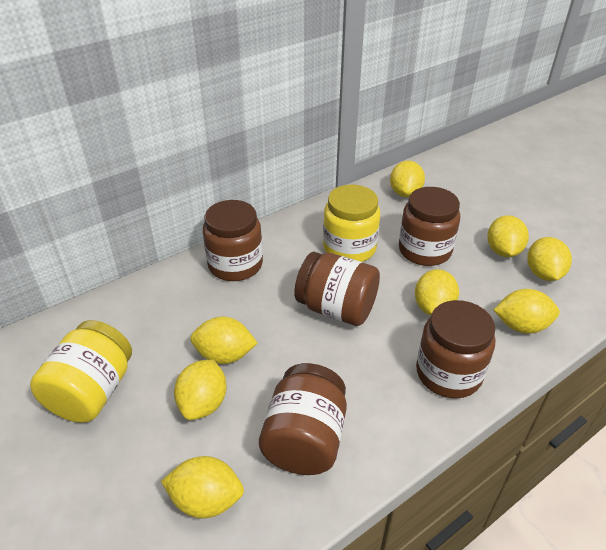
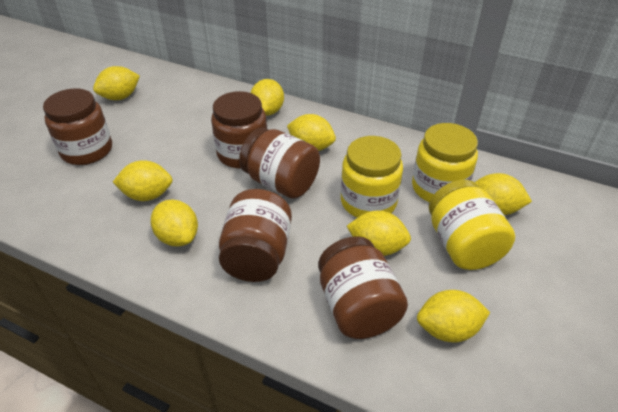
yellow jar: [30,320,132,423] [323,185,380,262] = 2 -> [341,136,403,218] [412,123,478,202] [429,180,515,270] = 3

